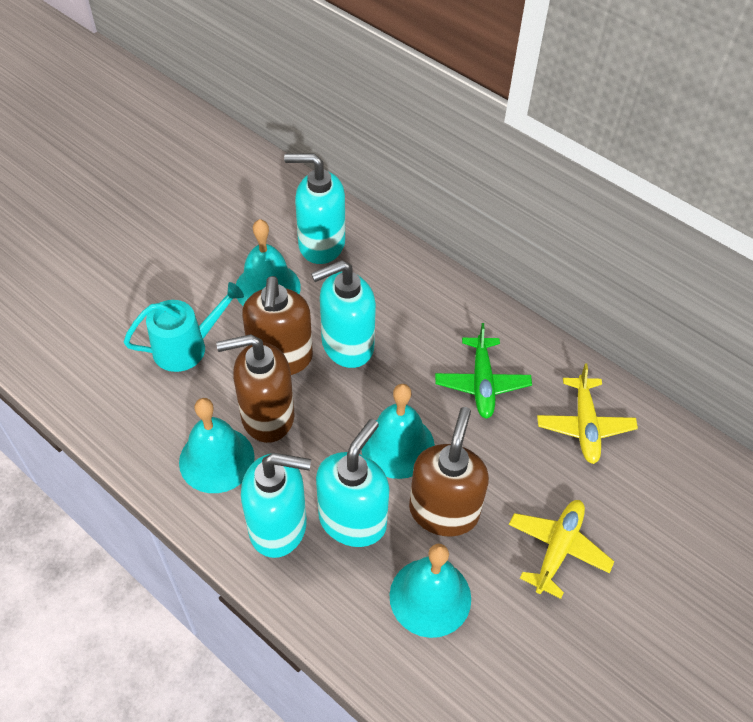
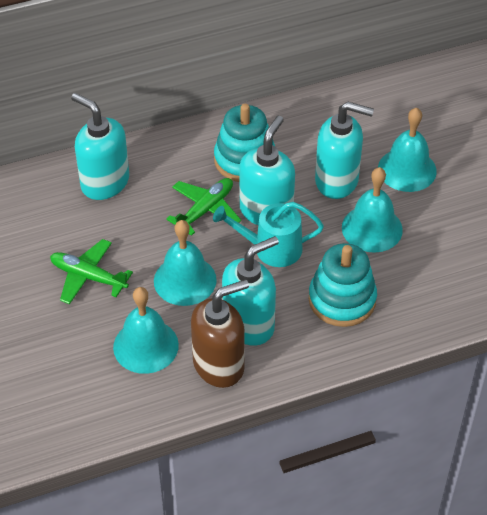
brown soap dispenser: [216,334,294,443] [242,276,313,375] [409,407,489,536] = 3 -> [191,279,249,388] = 1
green plane: [435,323,532,419] = 1 -> [50,239,133,304] [166,178,241,236] = 2
turquoise stacking toy: none = 0 -> [214,104,275,182] [308,243,377,327] = 2
yellow plane: [509,500,615,599] [537,364,638,464] = 2 -> none = 0

